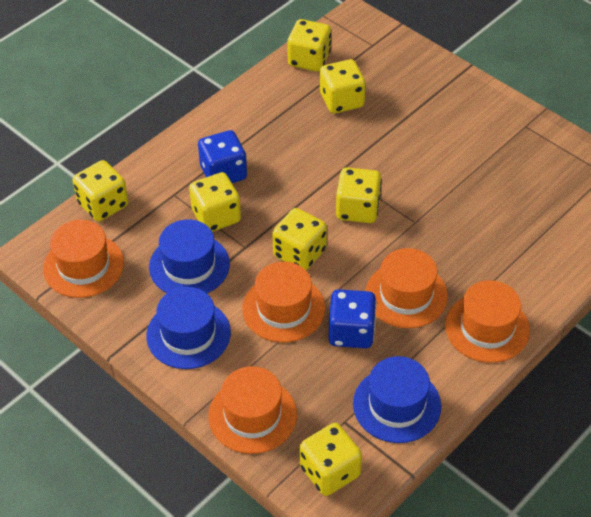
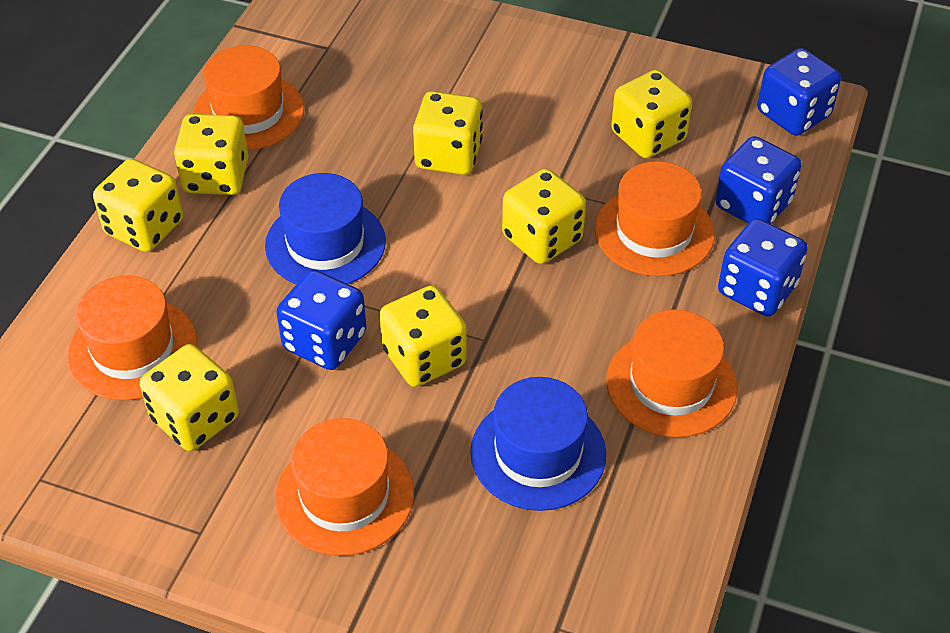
blue dice: [198,130,247,183] [329,289,377,348] = 2 -> [276,270,367,370] [715,136,802,224] [718,218,808,317] [757,48,841,136] = 4
blue hat: [146,287,231,369] [149,219,230,293] [353,356,441,443] = 3 -> [265,173,386,284] [470,377,606,511] = 2

